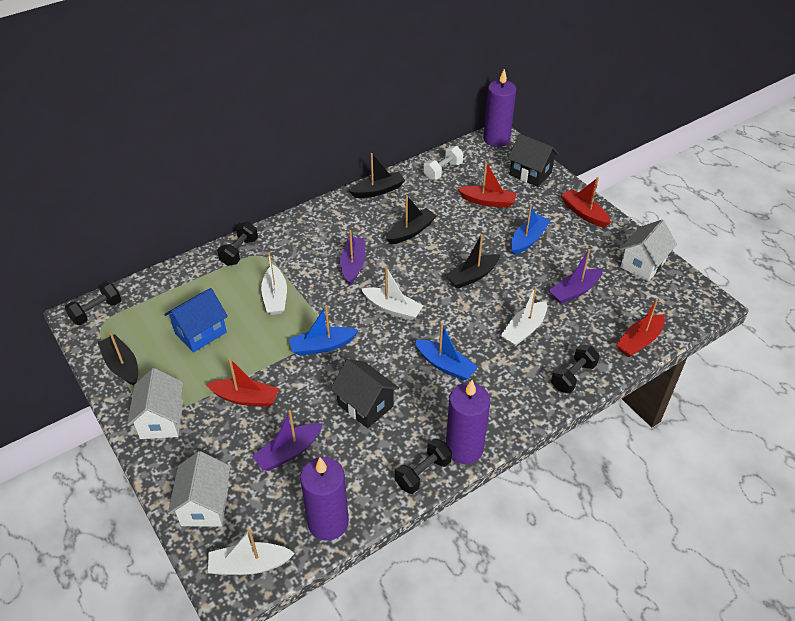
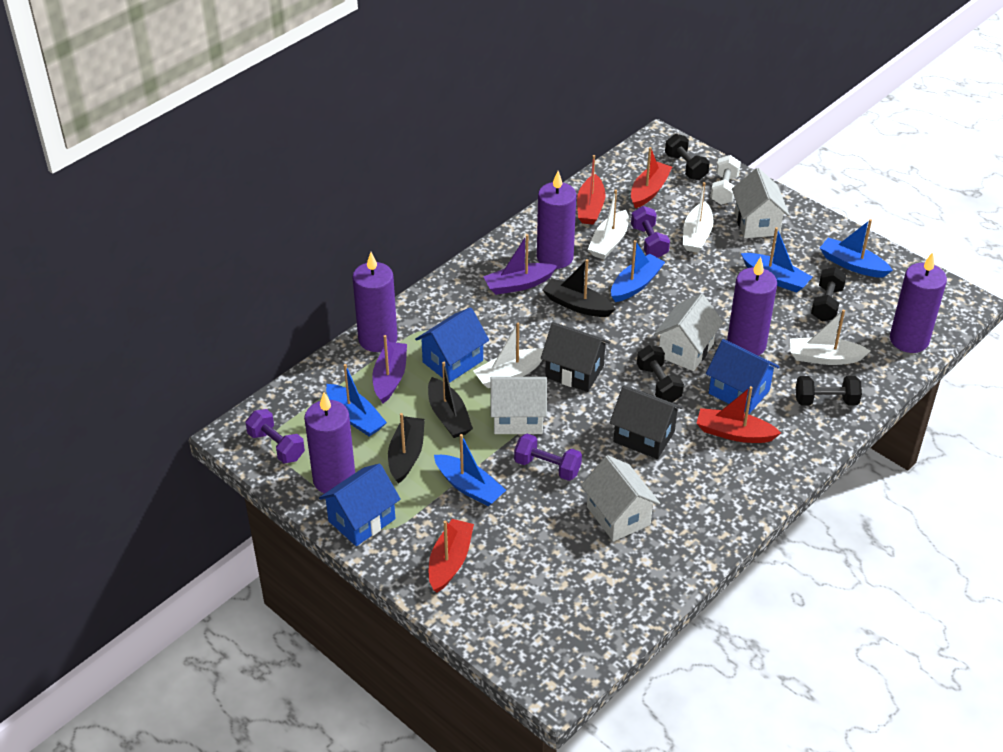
black boat: [98,331,138,385] [349,153,405,198] [386,195,437,244] [445,234,500,289] = 4 -> [388,413,425,484] [428,362,473,438] [542,259,616,317] = 3
blue boat: [289,305,359,356] [415,323,478,381] [511,204,551,255] = 3 -> [326,364,387,436] [434,434,506,506] [611,240,665,302] [741,227,812,293] [820,219,893,278] = 5
blue house: [164,288,228,353] = 1 -> [319,463,401,546] [415,307,489,383] [706,339,780,414] = 3
purple boat: [252,410,323,471] [340,230,365,285] [549,249,603,304] = 3 -> [372,335,407,403] [483,234,557,295] = 2
purple candle: [300,457,349,541] [446,380,490,464] [483,69,516,147] = 3 -> [304,392,355,494] [352,252,398,352] [537,171,576,269] [727,257,777,356] [890,252,947,353] = 5
purple dumbbell: none = 0 -> [245,409,305,463] [514,434,582,481] [631,206,670,258] = 3
white house: [127,368,183,439] [168,451,231,527] [620,220,677,281] = 3 -> [490,377,547,434] [581,455,660,541] [654,294,723,371] [732,168,789,238] = 4

